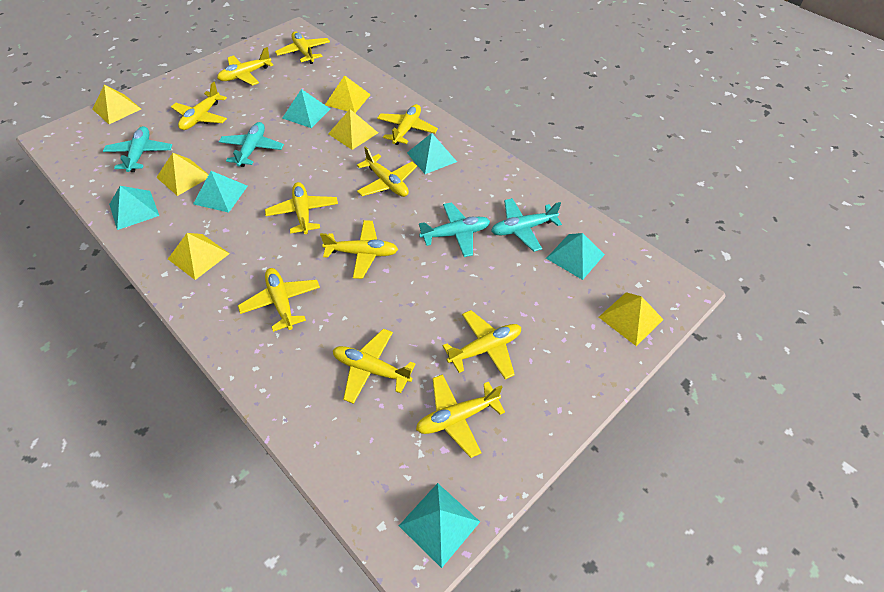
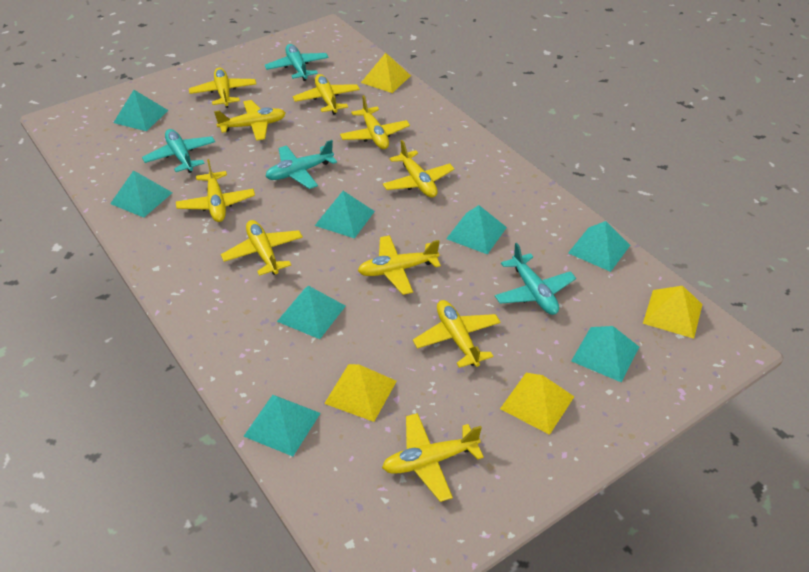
turquoise pyramid: [109,186,159,230] [193,171,248,213] [282,89,330,128] [399,483,480,568] [407,133,457,174] [546,233,605,280] = 6 -> [110,170,173,218] [113,90,168,131] [243,395,321,456] [277,286,346,339] [315,191,375,239] [446,205,507,255] [568,221,630,272] [571,326,639,382] = 8
yellow plane: [171,82,227,130] [217,47,274,86] [238,268,320,332] [265,182,338,234] [275,31,330,64] [320,220,398,279] [333,329,415,404] [357,146,417,197] [377,104,438,145] [416,374,505,458] [442,310,521,379] = 11 -> [176,159,255,222] [189,68,256,108] [214,100,286,141] [221,220,303,276] [293,74,360,115] [340,95,410,149] [358,235,441,295] [382,413,484,502] [383,140,454,198] [413,300,501,368] = 10
yellow pyramid: [93,85,141,124] [156,153,209,196] [168,233,230,280] [325,75,371,113] [328,109,378,150] [599,292,664,346] = 6 -> [324,364,397,422] [361,53,411,93] [500,373,574,435] [643,286,703,339] = 4

